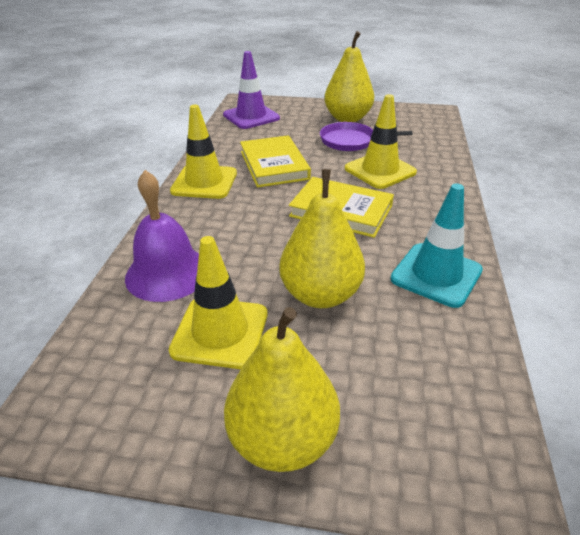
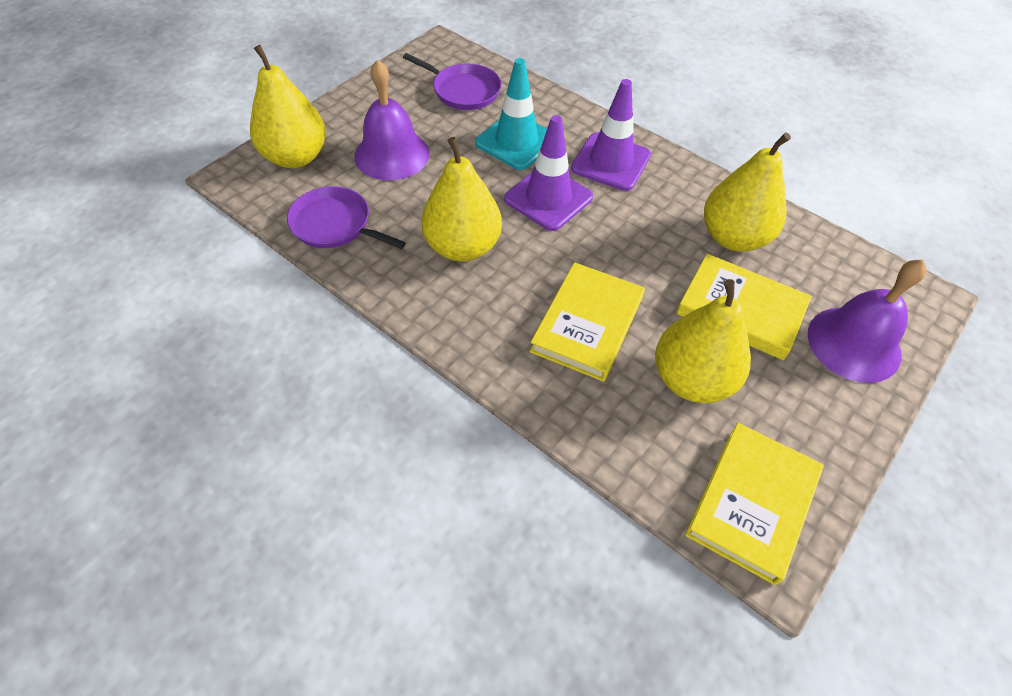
purple bell: [125,170,199,302] = 1 -> [354,59,429,181] [808,260,927,383] = 2
purple pan: [320,122,412,151] = 1 -> [287,186,406,249] [403,53,501,110] = 2
purple traffic cone: [223,51,280,129] = 1 -> [504,115,593,231] [571,79,651,191] = 2
yellow book: [240,135,311,188] [289,177,394,238] = 2 -> [530,262,645,382] [676,254,812,360] [685,423,824,585] = 3
yellow pear: [224,307,340,472] [279,169,365,308] [325,31,374,122] = 3 -> [250,45,326,168] [421,137,502,262] [655,279,751,403] [704,132,791,252] = 4
yellow traffic cone: [169,236,267,369] [170,105,237,199] [345,94,417,189] = 3 -> none = 0

